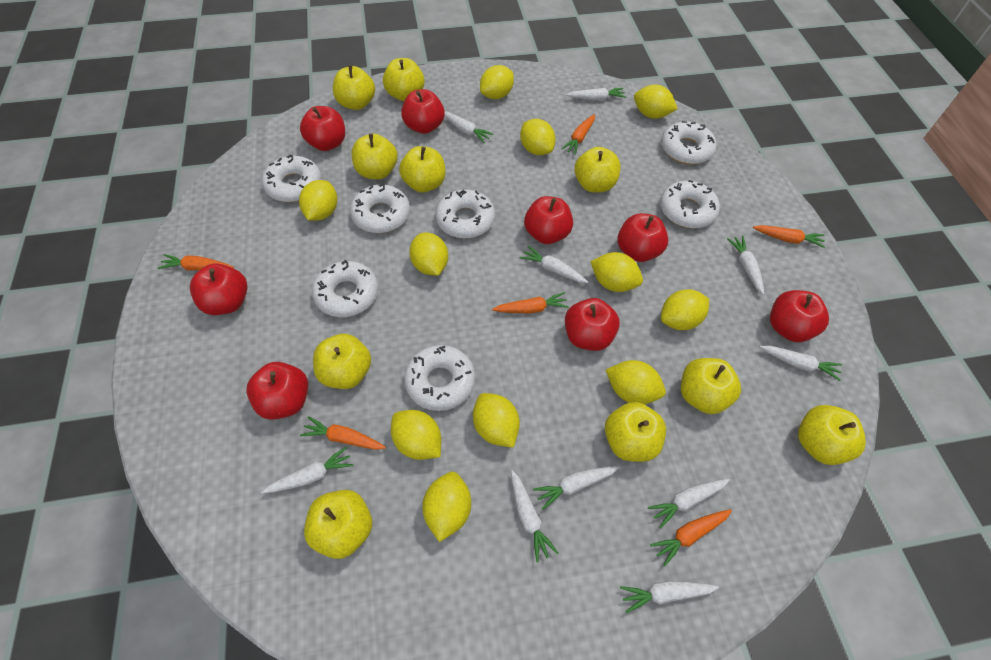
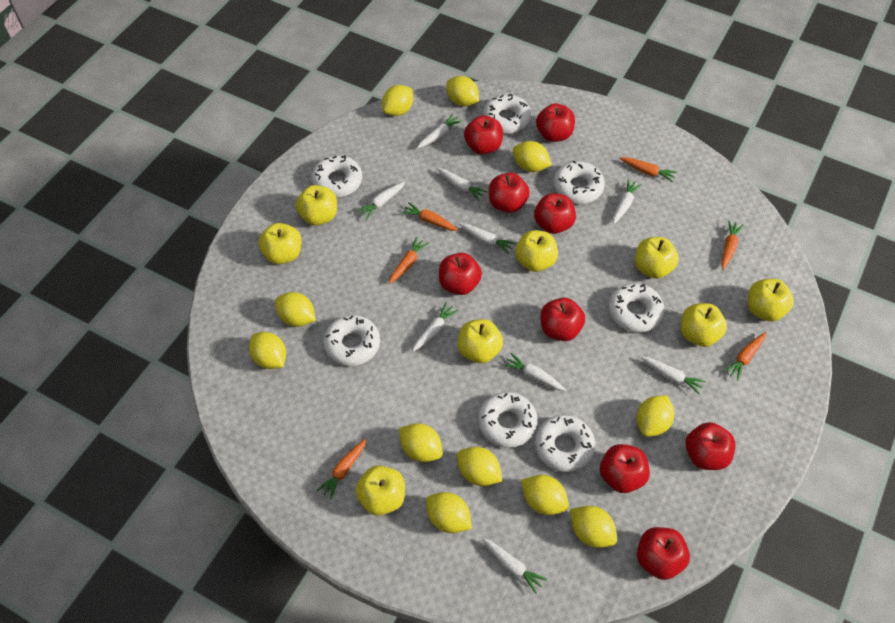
red apple: [190,264,248,315] [246,362,308,420] [300,106,345,151] [401,89,445,134] [524,196,573,244] [565,298,620,351] [617,213,668,262] [770,290,829,342] = 8 -> [439,253,482,295] [464,115,503,154] [489,173,530,213] [534,193,576,234] [536,103,575,142] [540,298,585,341] [600,444,650,493] [637,527,690,580] [685,422,735,470] = 9
white carrot: [261,447,353,494] [444,112,494,143] [511,470,558,563] [520,246,588,283] [533,466,619,510] [566,88,626,101] [620,581,719,613] [648,479,730,529] [727,236,764,295] [760,346,842,381] = 10 -> [357,182,405,219] [412,303,459,352] [417,114,462,148] [437,168,488,201] [459,223,516,254] [482,538,548,594] [503,353,566,391] [613,179,642,224] [641,357,706,394] = 9
yellow apple: [304,490,372,559] [313,334,371,389] [333,65,375,110] [351,133,398,179] [383,58,425,101] [399,146,445,192] [574,147,621,193] [605,402,666,462] [681,358,741,414] [798,405,866,465] = 10 -> [258,223,301,264] [296,185,337,226] [355,465,405,516] [458,319,503,363] [515,230,558,272] [635,237,679,279] [681,303,727,347] [748,279,794,321] = 8

